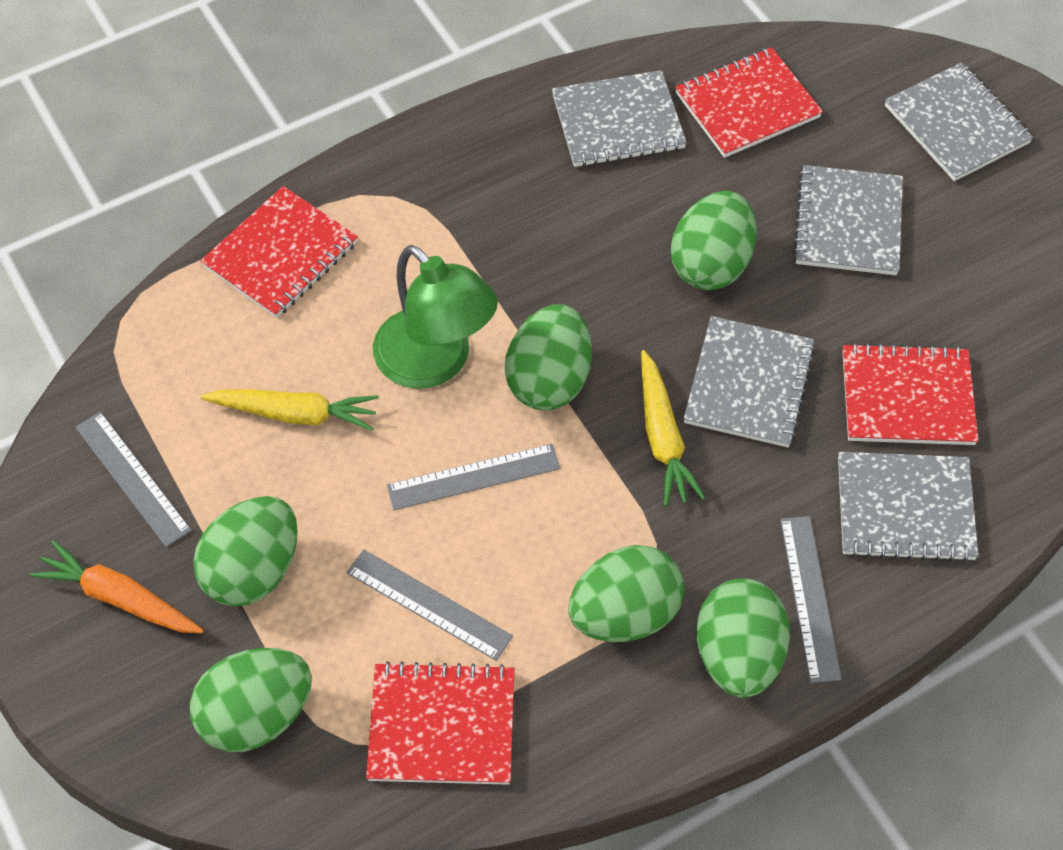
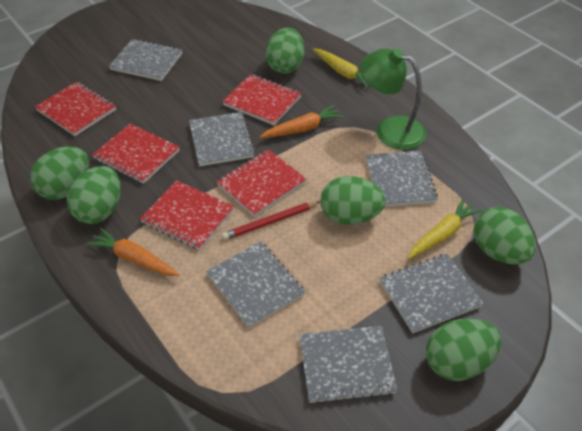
grey notebook: [552,70,687,167] [683,316,816,447] [793,165,903,275] [838,452,978,562] [885,62,1033,181] = 5 -> [109,39,182,81] [189,112,255,166] [206,241,305,328] [299,326,398,404] [366,151,438,207] [380,254,484,333] = 6
grey ruler: [76,412,192,547] [346,549,513,661] [387,444,561,510] [780,516,842,683] = 4 -> none = 0
orange carrot: [30,540,204,633] = 1 -> [86,228,180,276] [260,105,344,138] = 2
red notebook: [200,186,358,318] [366,661,515,785] [675,47,823,158] [842,343,979,445] = 4 -> [35,82,116,136] [92,124,180,184] [140,180,234,250] [216,149,307,217] [222,74,301,125] = 5
red pencil: none = 0 -> [222,201,321,240] = 1

